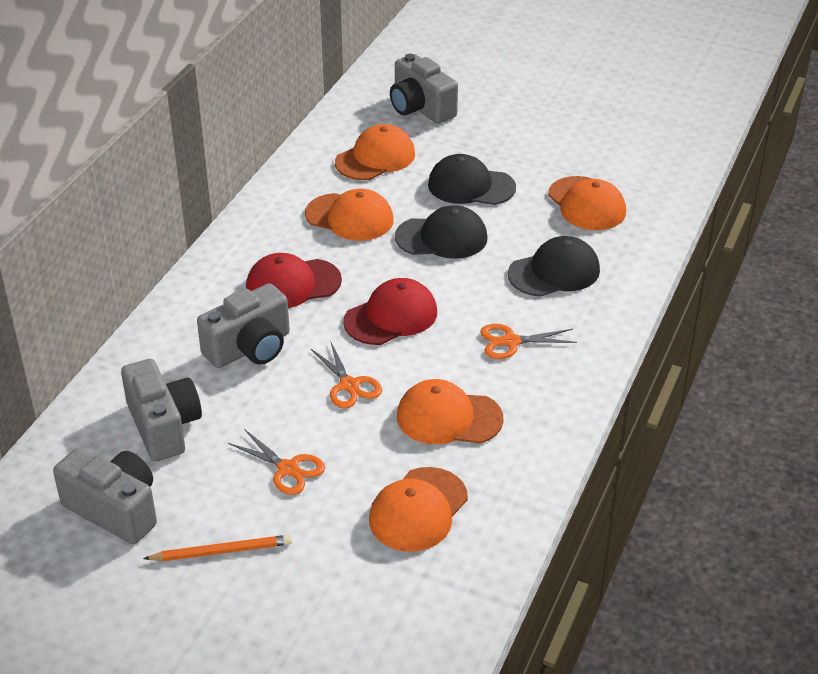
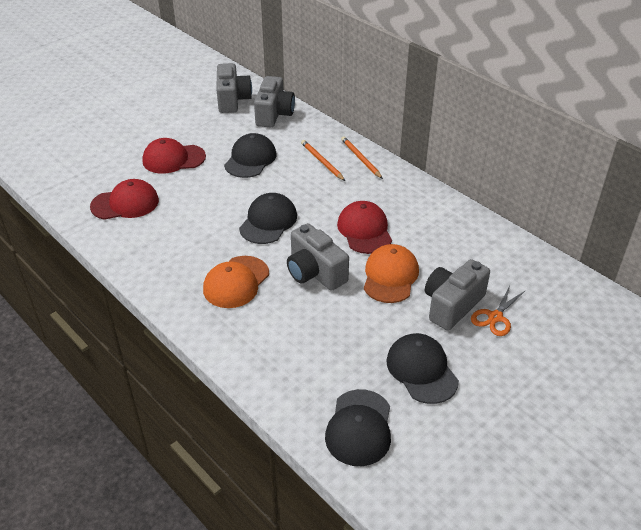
black cap: [395,205,488,259] [428,154,516,205] [508,236,600,297] = 3 -> [224,133,276,178] [239,193,297,244] [325,389,391,466] [386,333,459,404] = 4
orange cap: [305,189,394,241] [335,124,415,180] [369,467,468,552] [397,379,504,444] [548,176,626,230] = 5 -> [203,256,269,308] [364,244,419,303] = 2
orange pencil: [143,535,292,561] = 1 -> [301,140,345,181] [341,136,383,179] = 2
orange scissors: [228,429,325,495] [311,341,382,408] [480,324,577,359] = 3 -> [471,286,526,336] = 1
red cap: [246,253,342,308] [343,278,437,345] = 2 -> [90,179,159,220] [142,138,206,174] [337,201,392,254] = 3

